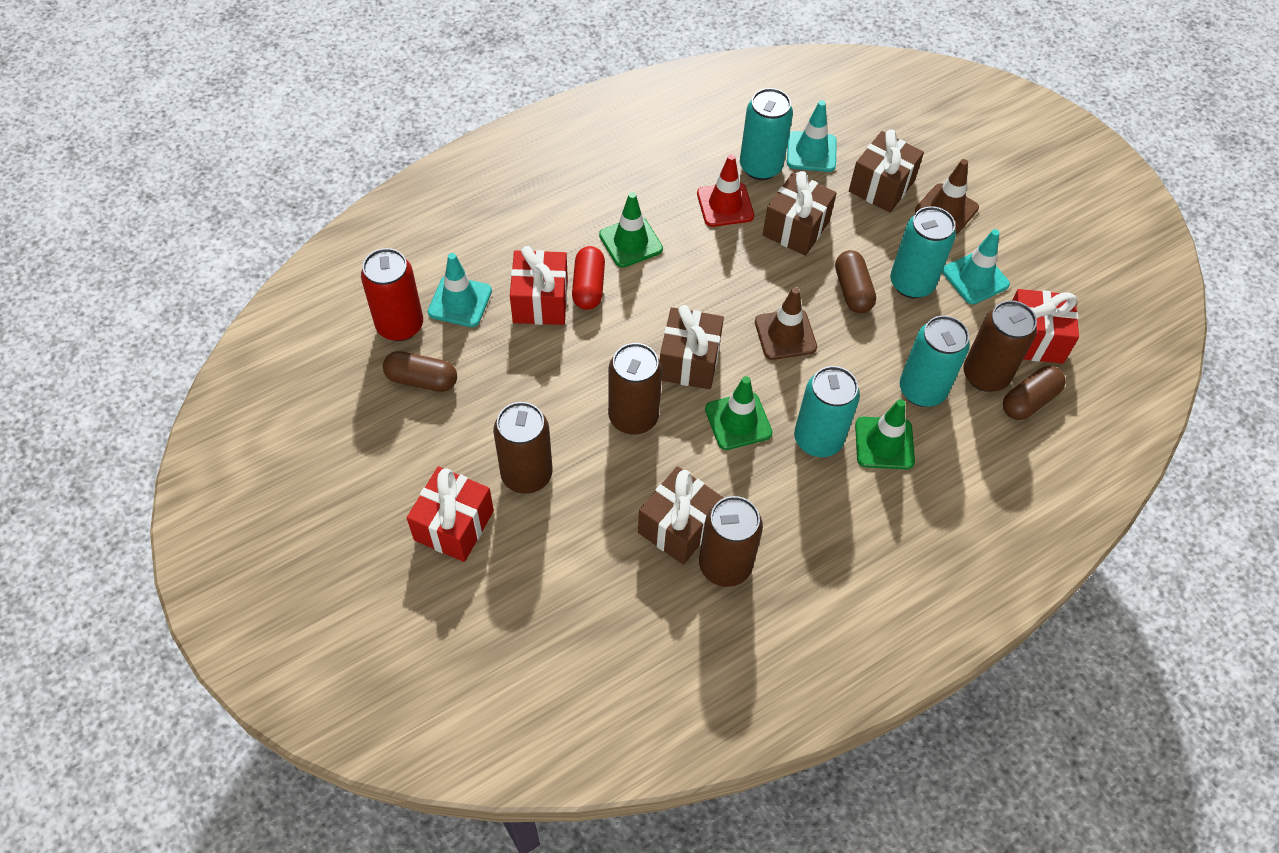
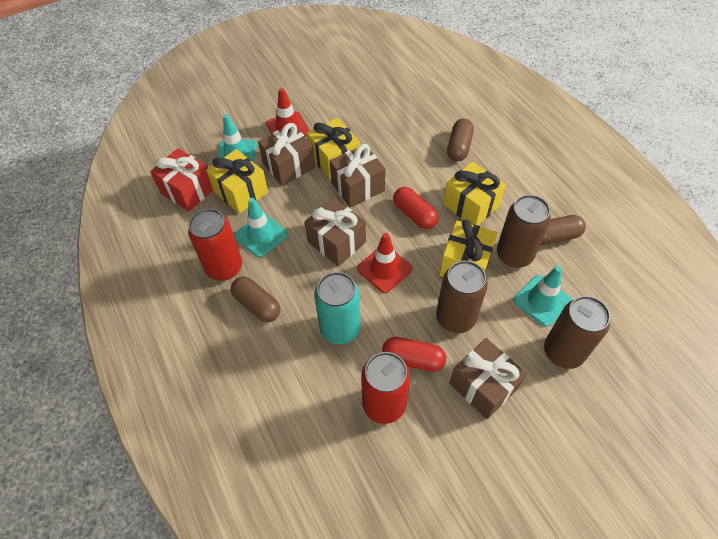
brown can: [493,402,553,494] [608,343,662,435] [699,496,763,587] [963,300,1037,392] = 4 -> [436,260,488,333] [497,195,551,268] [544,296,610,369] = 3
brown traffic cone: [755,287,817,360] [915,159,979,234] = 2 -> none = 0
green traffic cone: [599,192,663,268] [705,376,773,450] [855,399,915,469] = 3 -> none = 0
red can: [361,248,423,341] = 1 -> [188,209,242,281] [361,352,410,424] = 2
red capsule: [572,246,605,310] = 1 -> [382,337,446,372] [393,187,438,229] = 2
red gift: [407,466,494,562] [510,246,568,325] [1012,289,1079,364] = 3 -> [150,148,213,212] = 1
red traffic cone: [697,154,754,227] = 1 -> [266,88,309,137] [357,233,412,293] = 2
turquoise can: [740,88,793,180] [794,366,860,457] [890,206,956,298] [900,316,970,407] = 4 -> [314,272,361,344] = 1
yellow gift: none = 0 -> [206,149,268,214] [307,118,360,180] [439,219,497,277] [443,162,506,225] = 4

